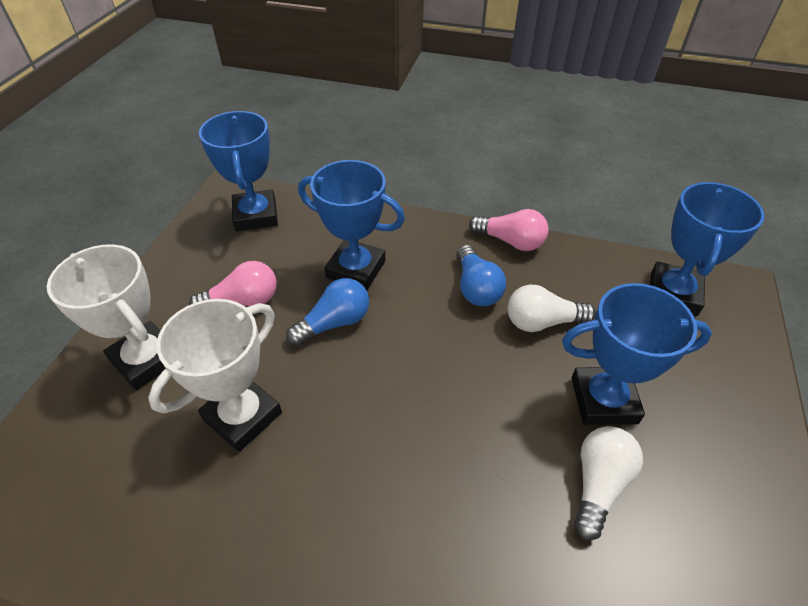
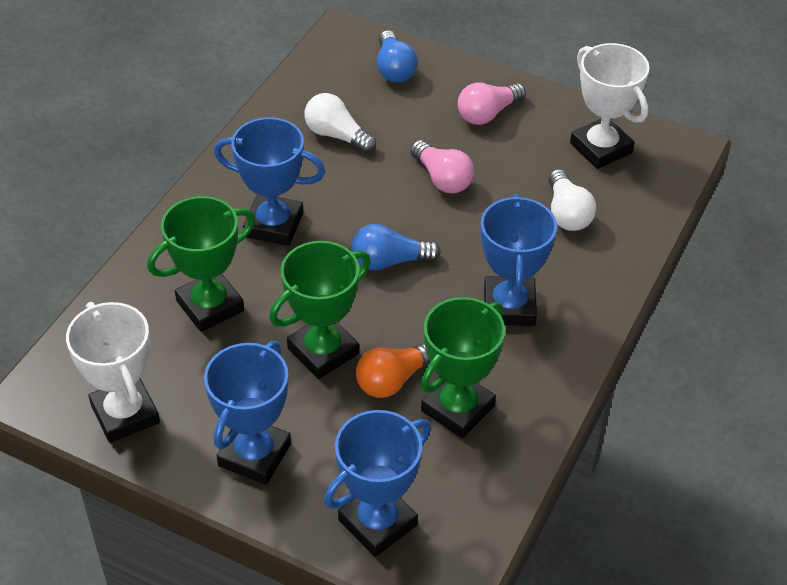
green trophy: none = 0 -> [147,196,255,332] [269,241,371,379] [421,297,505,438] = 3
orange light bulb: none = 0 -> [356,343,430,398] = 1

